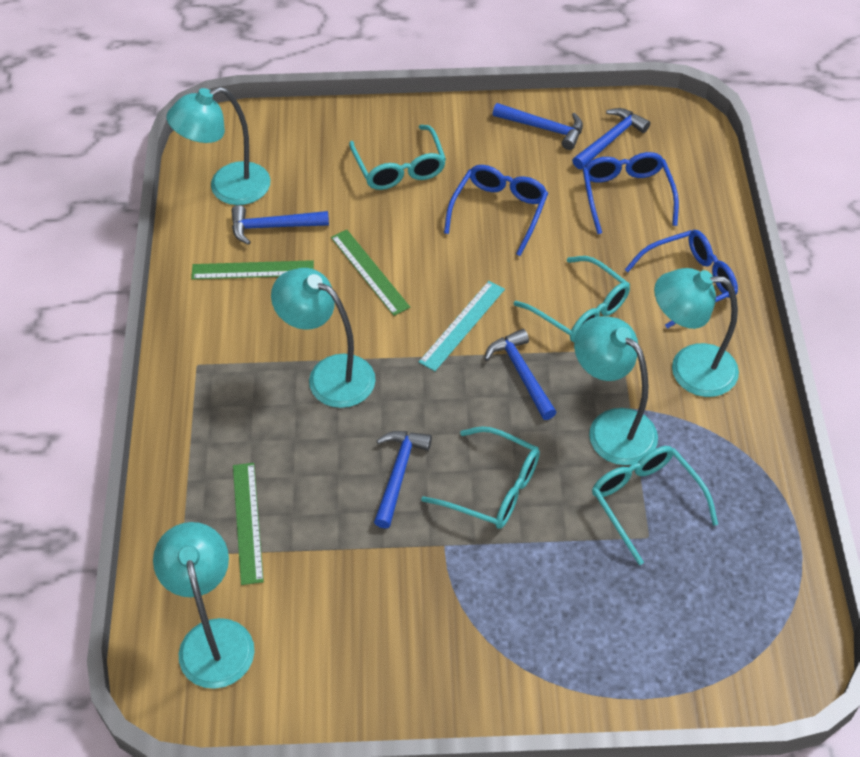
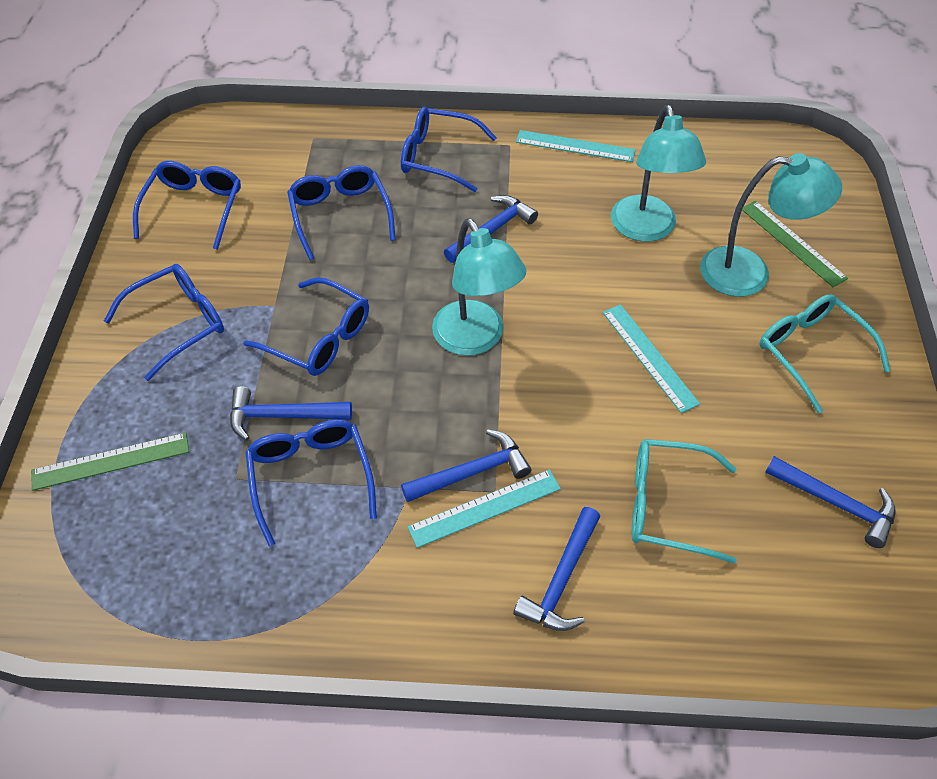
blue glasses: [444,165,548,256] [583,152,679,234] [624,230,738,329] = 3 -> [104,264,224,381] [133,161,241,250] [243,277,369,376] [245,419,377,546] [287,165,396,260] [401,106,497,192] = 6
green ruler: [191,260,314,279] [233,463,264,585] [331,230,410,316] = 3 -> [31,432,189,491] [742,201,848,287] = 2
turquoise glasses: [349,125,446,190] [421,426,540,529] [514,256,630,342] [592,446,718,565] = 4 -> [632,439,736,564] [759,294,891,414] = 2
turquoise lamp: [153,522,255,689] [167,87,270,205] [271,268,376,408] [574,316,658,465] [654,268,739,397] = 5 -> [432,218,527,356] [611,105,706,242] [700,153,842,297] = 3
turquoise ruler: [419,281,505,371] = 1 -> [407,469,561,548] [516,130,636,162] [603,304,700,413] = 3

